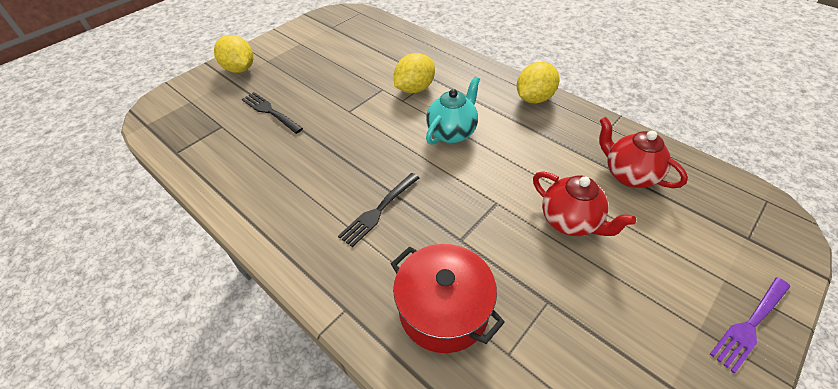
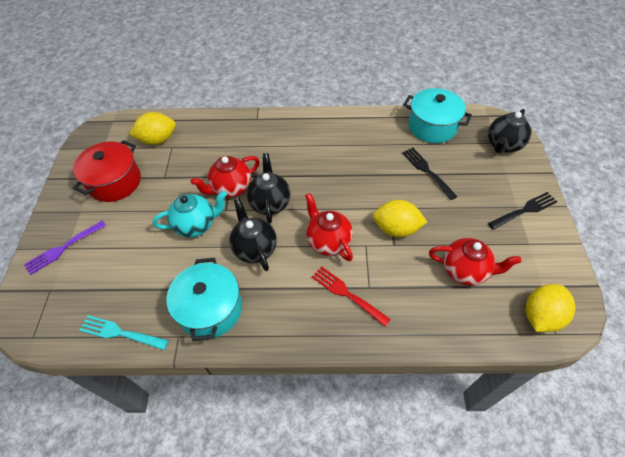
black teapot: none = 0 -> [229,198,277,271] [246,153,291,224] [488,109,531,153] = 3
red fork: none = 0 -> [312,266,391,327] = 1
red teapot: [533,171,636,236] [599,117,688,188] = 2 -> [191,156,260,198] [305,193,353,261] [429,238,521,286] = 3
turquoise fork: none = 0 -> [79,315,169,350] = 1
turquoise pot: none = 0 -> [167,258,242,341] [403,88,472,143] = 2

